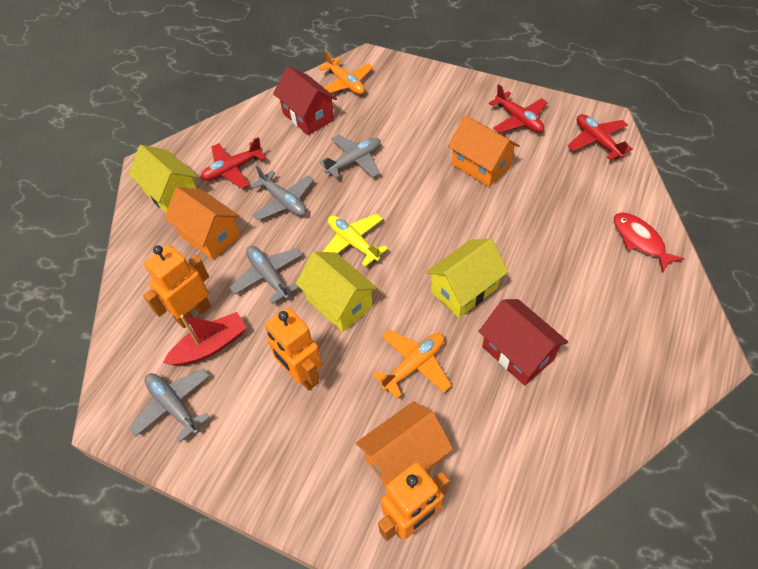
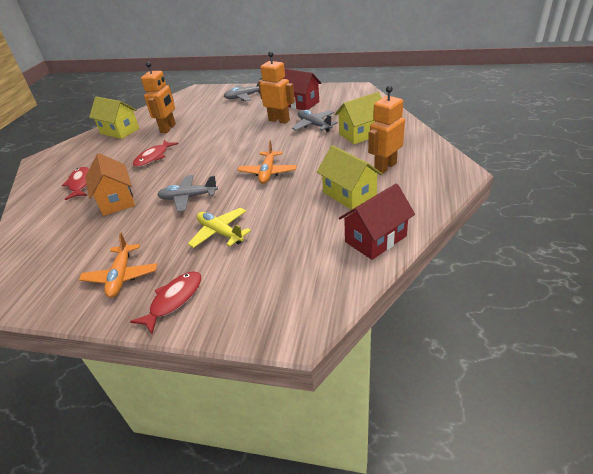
grey plane: [129,369,210,442] [229,246,303,304] [250,166,314,220] [320,135,381,178] = 4 -> [157,175,218,212] [224,78,262,101] [292,110,338,132] = 3
orange house: [165,187,240,260] [356,401,453,486] [448,115,520,187] = 3 -> [86,153,135,216] = 1
red boat: [163,312,247,366] = 1 -> none = 0
red fish: [614,213,684,272] = 1 -> [62,167,89,200] [130,271,202,334] [133,140,178,167] = 3
red plane: [201,137,266,189] [489,84,548,133] [568,114,633,160] = 3 -> none = 0

